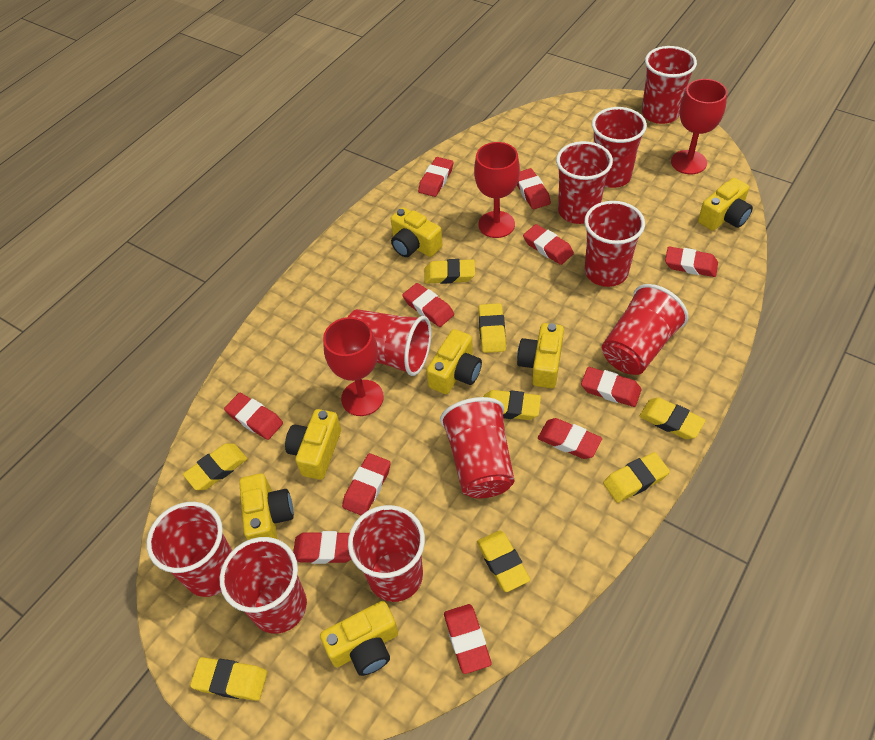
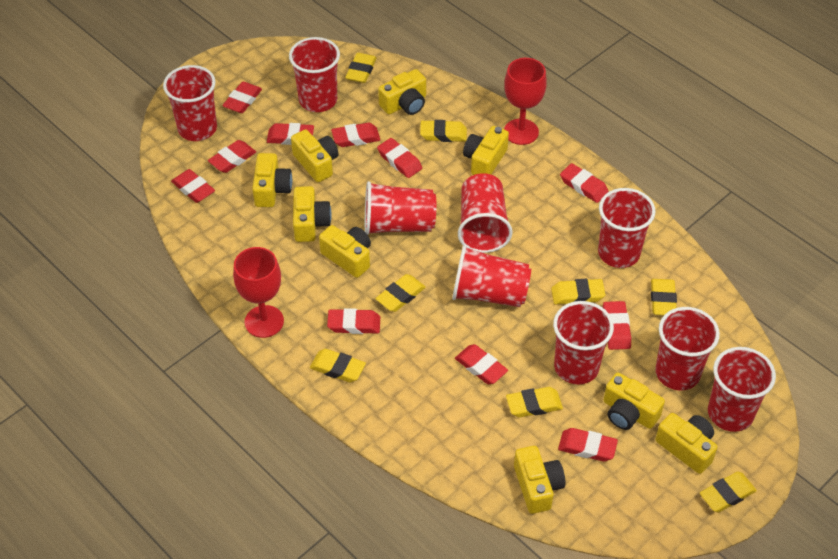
red cup: [147,502,232,597] [219,537,307,634] [348,309,431,376] [348,505,425,602] [440,397,514,498] [556,141,613,224] [584,201,645,287] [592,107,647,188] [602,284,689,375] [642,46,697,124] = 10 -> [163,65,217,141] [289,37,340,112] [365,181,436,235] [452,245,531,307] [458,173,512,253] [553,301,614,384] [598,188,656,268] [655,307,720,390] [708,347,776,432] = 9
red goblet: [323,317,384,416] [474,142,520,238] [671,79,727,174] = 3 -> [233,247,284,338] [504,58,547,145] = 2
yellow camera: [239,473,294,540] [285,409,341,480] [320,601,398,676] [391,207,442,257] [426,329,482,394] [517,323,564,388] [698,178,753,231] = 7 -> [252,153,292,207] [291,129,339,182] [293,186,332,242] [319,225,371,278] [378,69,426,115] [463,126,509,175] [514,446,566,514] [604,373,665,430] [655,413,717,474] = 9

